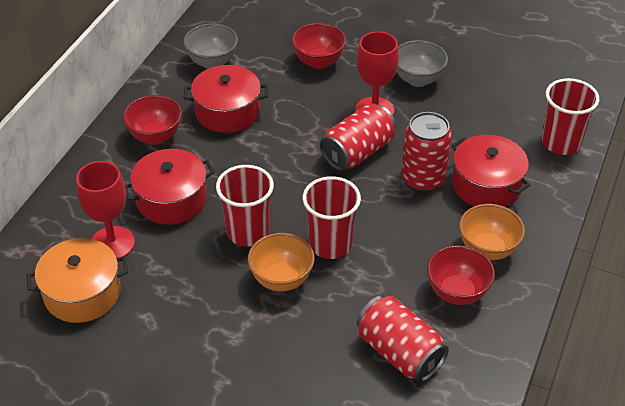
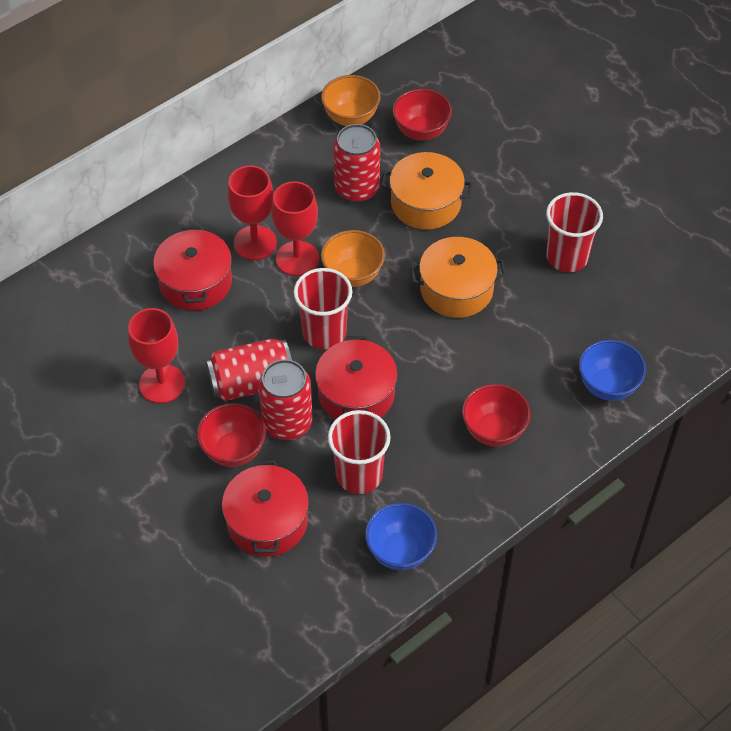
blue bowl: none = 0 -> [365,503,437,570] [579,340,646,401] = 2
grey bowl: [183,23,238,69] [396,40,448,87] = 2 -> none = 0
orange pot: [27,238,128,323] = 1 -> [381,152,473,230] [410,237,506,318] = 2
red goblet: [76,161,135,258] [355,31,399,115] = 2 -> [128,308,185,404] [228,165,277,260] [272,181,319,276] = 3

